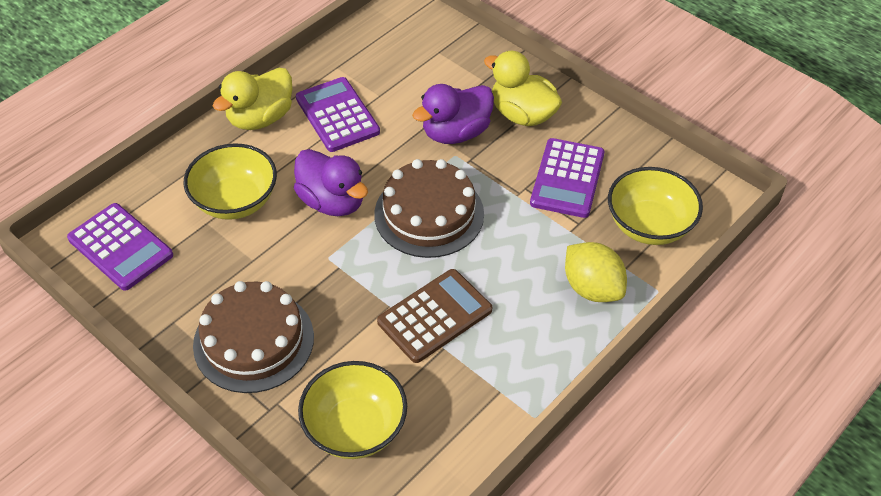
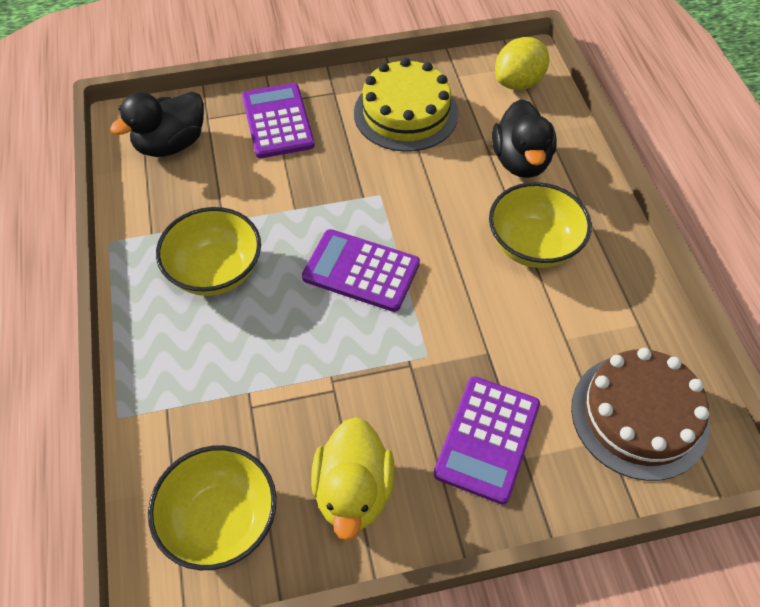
black duck: none = 0 -> [110,92,204,157] [492,99,557,178] = 2
brown cake: [193,281,314,393] [374,159,484,258] = 2 -> [571,348,710,481] = 1
brown calculator: [377,269,492,363] = 1 -> none = 0
purple duck: [294,149,368,216] [412,84,494,144] = 2 -> none = 0
yellow cake: none = 0 -> [354,58,458,152] = 1
yellow duck: [213,68,292,130] [484,51,562,126] = 2 -> [311,417,395,541] = 1

